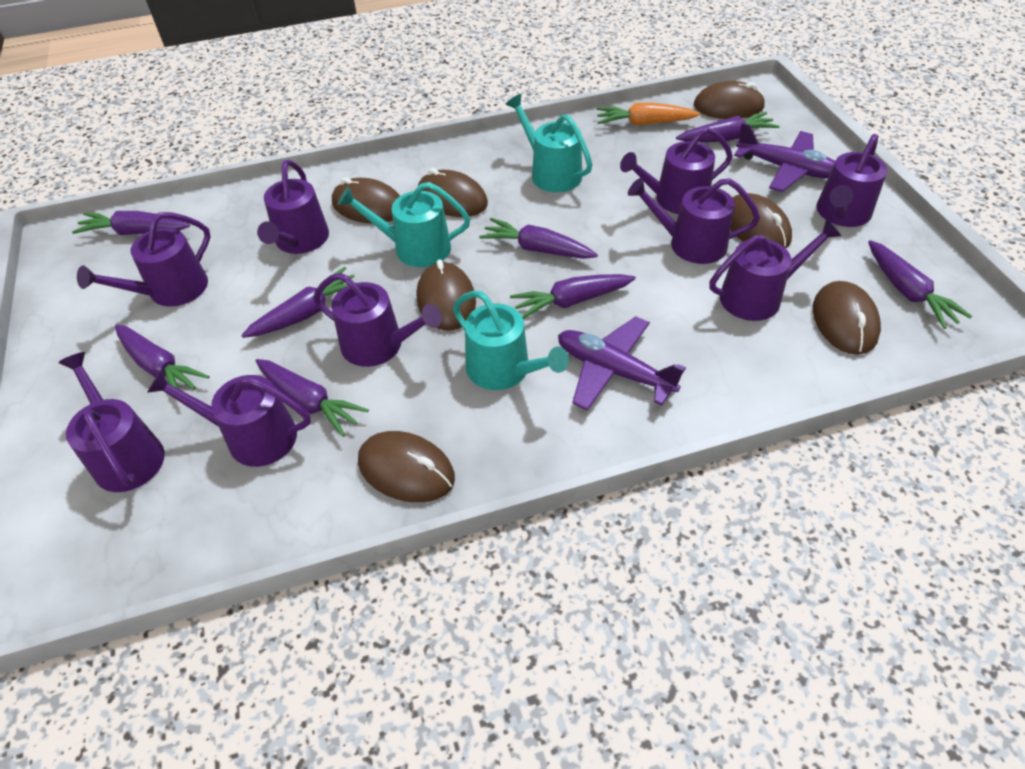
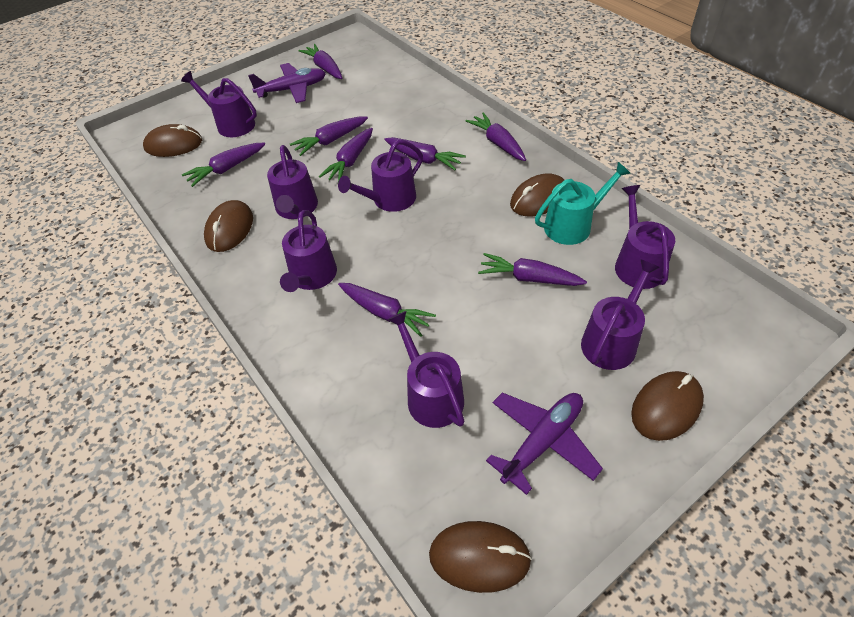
brown mouse: [332,177,400,224] [358,431,455,503] [417,259,476,331] [418,168,488,217] [694,81,766,119] [731,193,792,248] [813,281,881,355] = 7 -> [143,124,202,157] [204,200,253,252] [429,521,532,593] [510,173,564,217] [631,371,704,441] = 5
orange carrot: [596,103,700,126] = 1 -> none = 0
purple watering can: [58,352,165,492] [77,212,211,307] [147,370,311,467] [257,160,329,254] [313,273,442,367] [620,127,733,214] [628,178,760,264] [709,219,841,321] [817,134,887,227] = 9 -> [181,71,257,137] [267,145,318,219] [280,210,337,292] [338,140,423,212] [388,311,464,428] [581,259,660,370] [615,185,675,289] = 7
turquoise watering can: [338,182,470,267] [453,291,569,390] [505,94,593,192] = 3 -> [535,162,631,245] = 1

